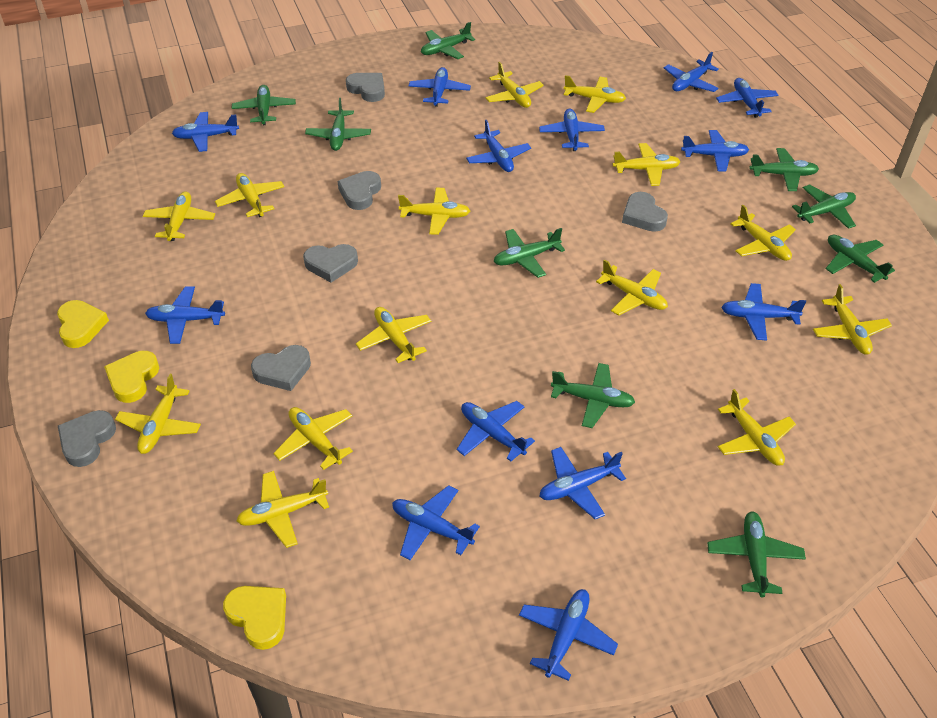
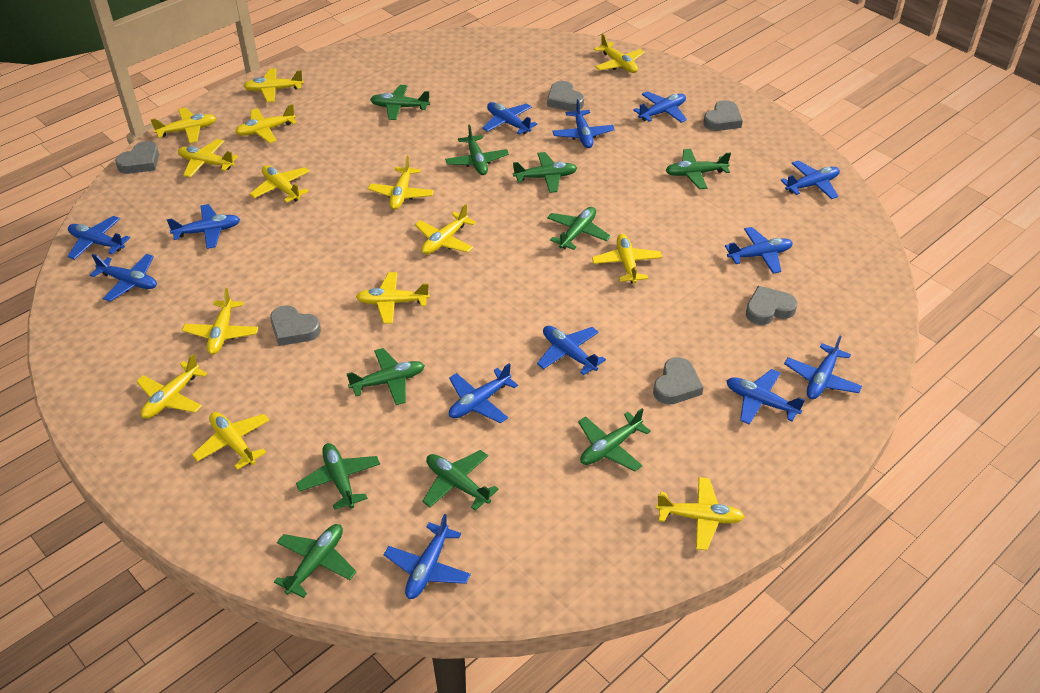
green plane: [232,85,296,125] [305,98,371,151] [421,22,475,59] [494,228,565,278] [551,363,635,428] [707,511,806,597] [749,148,819,191] [792,184,856,229] [826,235,895,283] = 9 -> [274,524,357,598] [296,443,380,510] [347,348,425,405] [370,85,430,120] [422,450,499,511] [445,124,509,175] [513,152,577,193] [547,207,611,250] [578,408,651,471] [665,149,731,189] = 10
yellow heart: [57,300,109,348] [104,351,159,403] [223,586,286,650] = 3 -> none = 0

